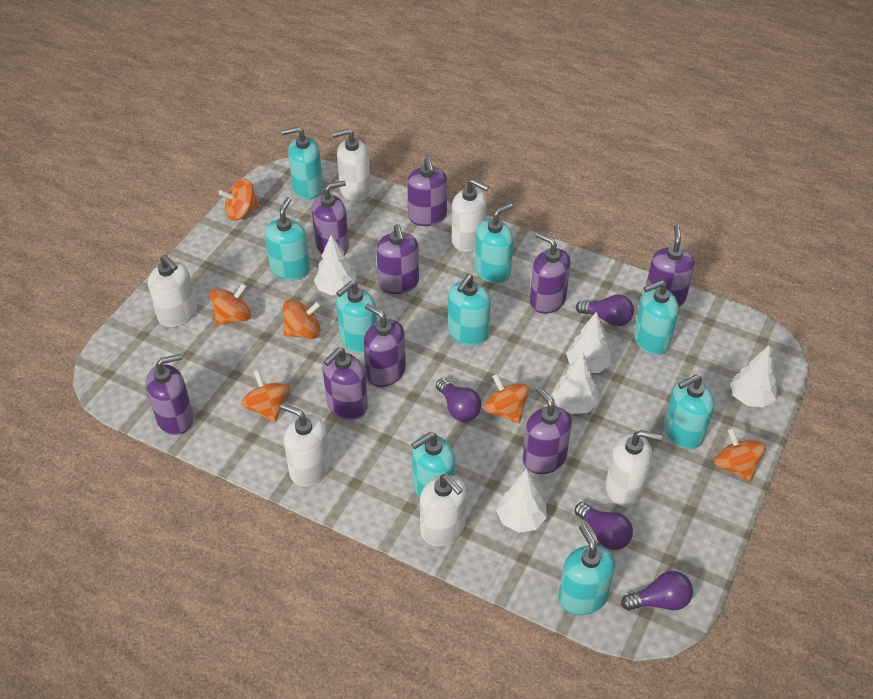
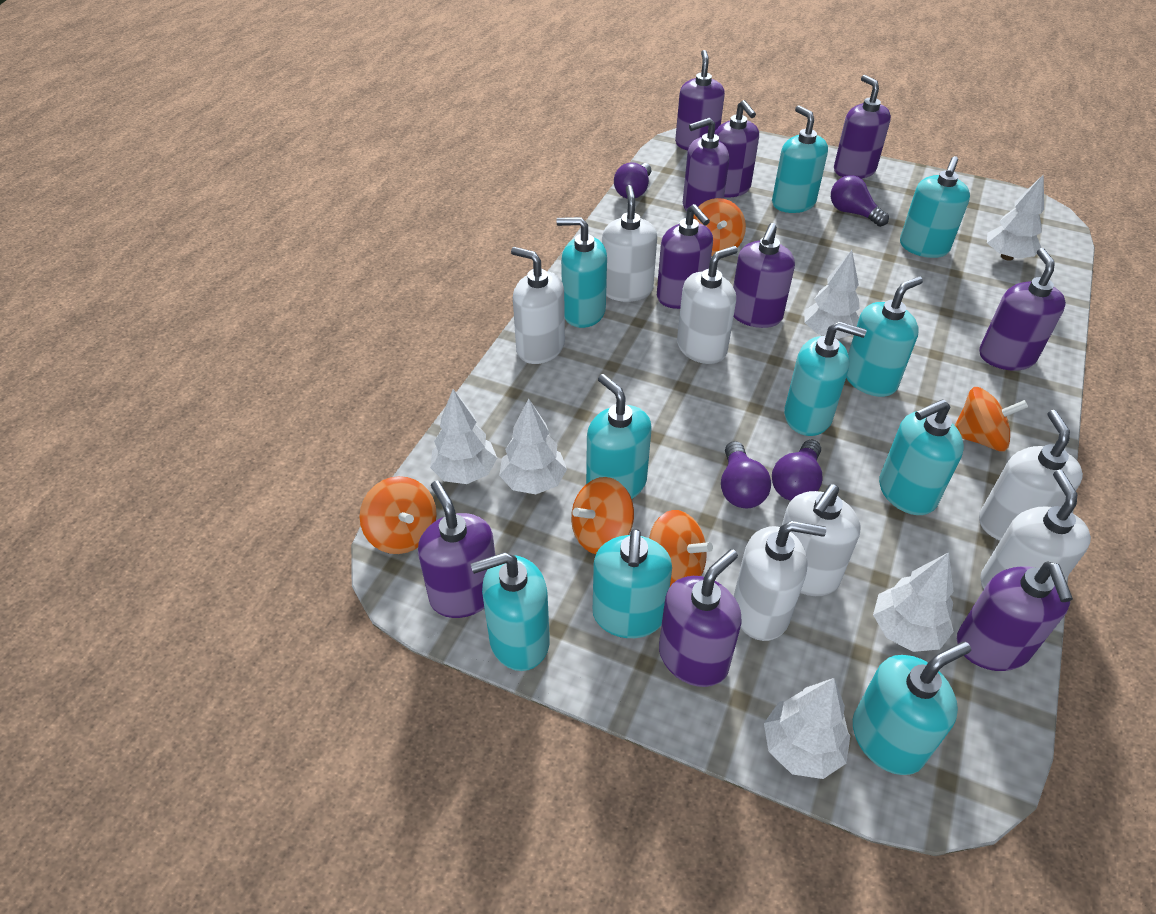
orange spinning top: [210,283,251,326] [219,178,259,221] [241,370,290,422] [283,300,321,339] [483,374,530,423] [714,428,766,481] = 6 -> [359,476,437,554] [571,477,634,554] [649,510,713,586] [693,198,746,256] [955,387,1028,452] = 5
purple soap dispenser: [146,354,194,435] [312,180,349,255] [323,348,368,420] [364,303,406,387] [376,224,419,294] [407,157,447,226] [523,386,572,474] [530,232,571,314] [646,225,695,307] = 9 -> [418,481,495,618] [657,204,713,309] [659,549,742,687] [675,50,725,150] [683,118,729,211] [714,100,759,198] [733,223,795,328] [834,75,891,179] [957,561,1073,671] [979,248,1066,371] = 10
turquoise soap dispenser: [265,197,310,280] [282,127,323,200] [336,281,377,353] [411,432,455,498] [448,274,491,346] [475,203,514,284] [558,524,615,615] [634,280,679,355] [664,374,714,449] = 9 -> [471,552,550,671] [556,217,607,328] [586,374,651,499] [593,529,672,638] [772,105,828,213] [784,321,867,436] [846,276,923,397] [853,642,971,775] [879,399,964,515] [900,156,970,258] = 10
white soap dispenser: [148,255,197,327] [280,403,330,487] [332,129,371,202] [420,474,467,546] [452,179,489,252] [606,430,662,507] = 6 -> [511,247,565,364] [602,185,657,302] [677,246,738,364] [734,521,826,641] [782,484,860,596] [979,410,1083,541] [980,470,1091,589] = 7
white tree: [314,235,356,295] [496,469,547,533] [552,352,599,414] [566,312,612,373] [730,345,777,407] = 5 -> [430,389,497,484] [499,399,567,494] [764,678,850,779] [804,250,860,339] [873,552,954,652] [987,174,1044,261] = 6

